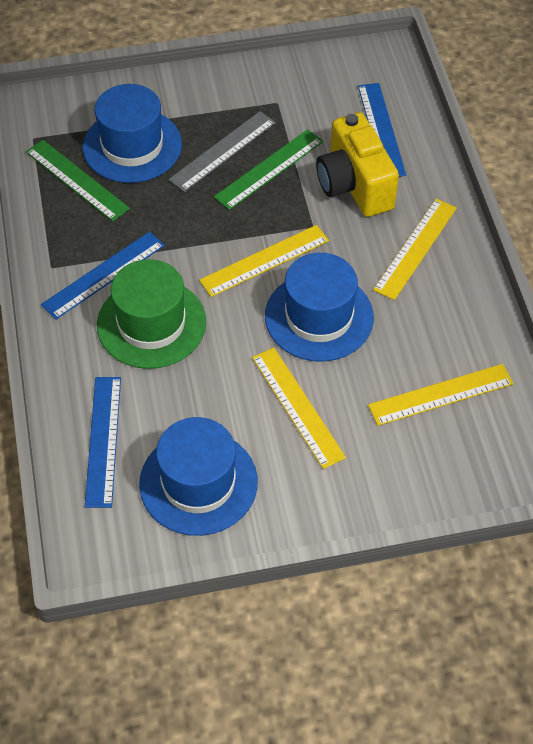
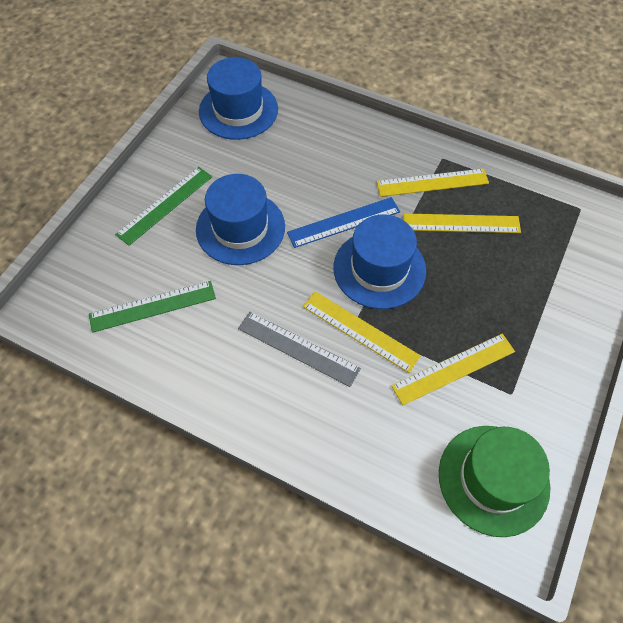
blue ruler: [41,232,165,320] [85,377,121,508] [358,83,406,177] = 3 -> [287,197,400,248] = 1
yellow camera: [316,112,399,217] = 1 -> none = 0

